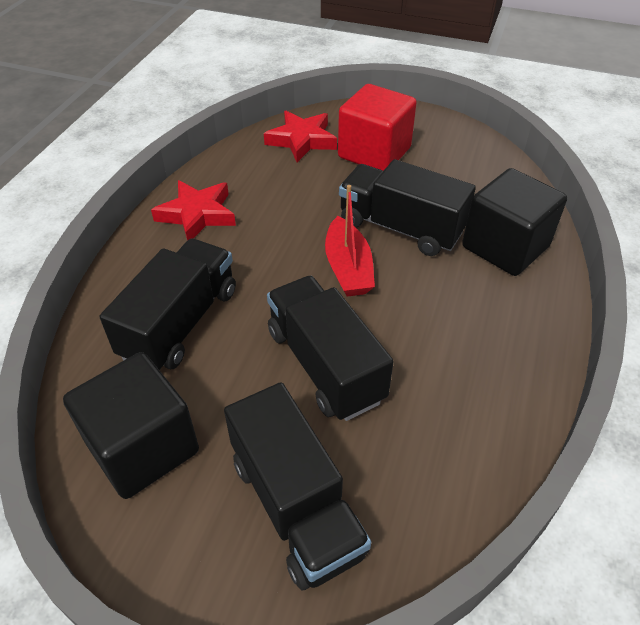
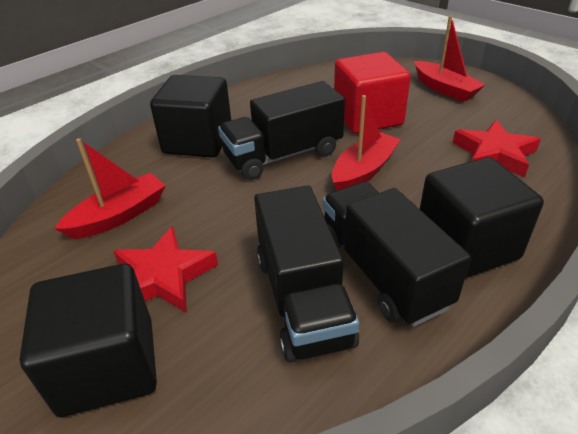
black cube: [63,352,199,499] [462,168,567,276] = 2 -> [20,264,157,417] [150,75,231,157] [420,157,544,278] = 3
black truck: [100,239,236,370] [224,382,371,590] [267,276,394,421] [339,159,476,256] = 4 -> [218,81,345,180] [254,185,359,362] [322,182,471,327] = 3
red boat: [325,185,375,297] = 1 -> [54,138,166,239] [332,95,401,191] [414,16,485,102] = 3

